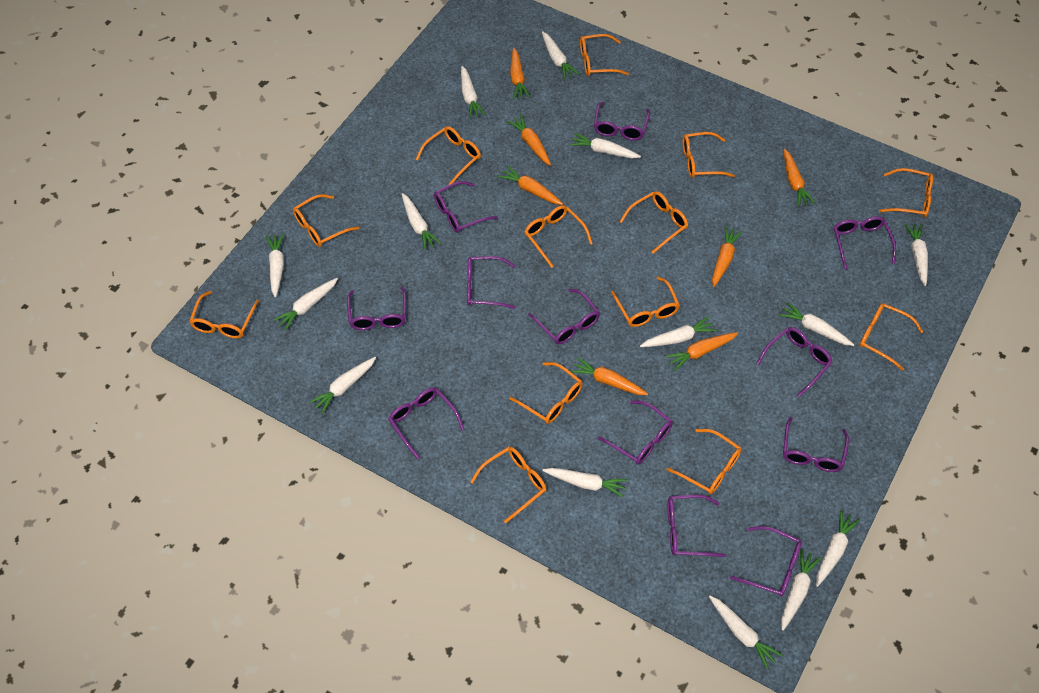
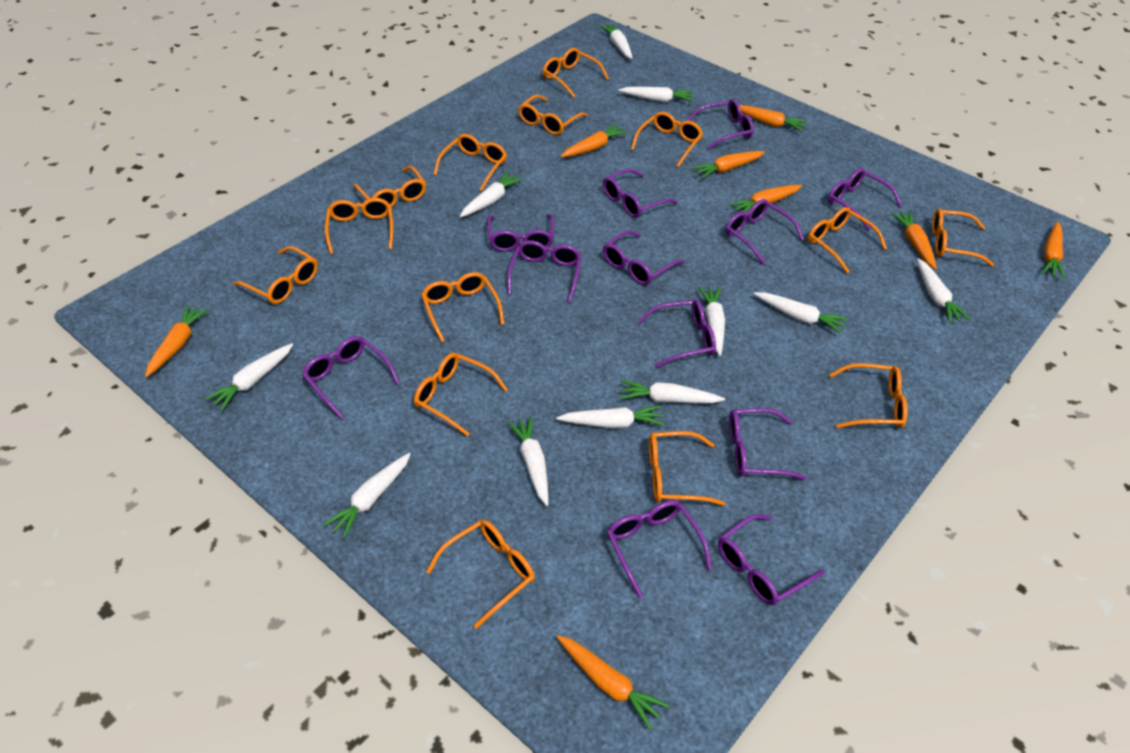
orange carrot: [498,165,563,205] [507,115,551,166] [510,47,530,99] [570,357,648,395] [665,332,738,371] [712,226,743,287] [784,149,815,207] = 7 -> [145,305,209,377] [557,635,670,730] [560,124,628,158] [692,151,765,179] [728,185,802,213] [739,105,808,132] [890,211,937,270] [1042,222,1065,279] = 8
orange glasses: [189,291,259,338] [293,194,360,247] [416,126,481,185] [470,447,546,523] [509,362,583,424] [524,205,593,268] [580,34,629,76] [611,277,680,327] [620,191,688,254] [666,429,742,494] [683,132,735,178] [859,303,923,371] [879,168,933,218] = 13 -> [233,246,318,304] [325,198,393,254] [353,166,426,207] [414,353,508,437] [421,272,504,342] [426,520,535,629] [433,134,507,191] [518,95,588,135] [543,48,609,98] [631,112,703,167] [649,431,725,506] [808,207,887,273] [829,363,908,428] [932,209,994,267] = 14
white carrot: [266,234,284,297] [273,278,338,331] [309,357,376,414] [402,193,441,250] [461,66,486,118] [542,31,579,80] [542,468,628,497] [570,133,641,158] [640,316,717,347] [709,596,783,670] [779,302,854,346] [781,549,821,631] [816,510,860,587] [904,224,928,286] = 14 -> [205,343,293,411] [323,453,410,538] [460,171,523,217] [507,416,548,506] [556,405,664,428] [599,23,633,59] [619,87,694,102] [620,380,725,404] [698,286,725,356] [754,292,849,334] [917,258,971,323] = 11

